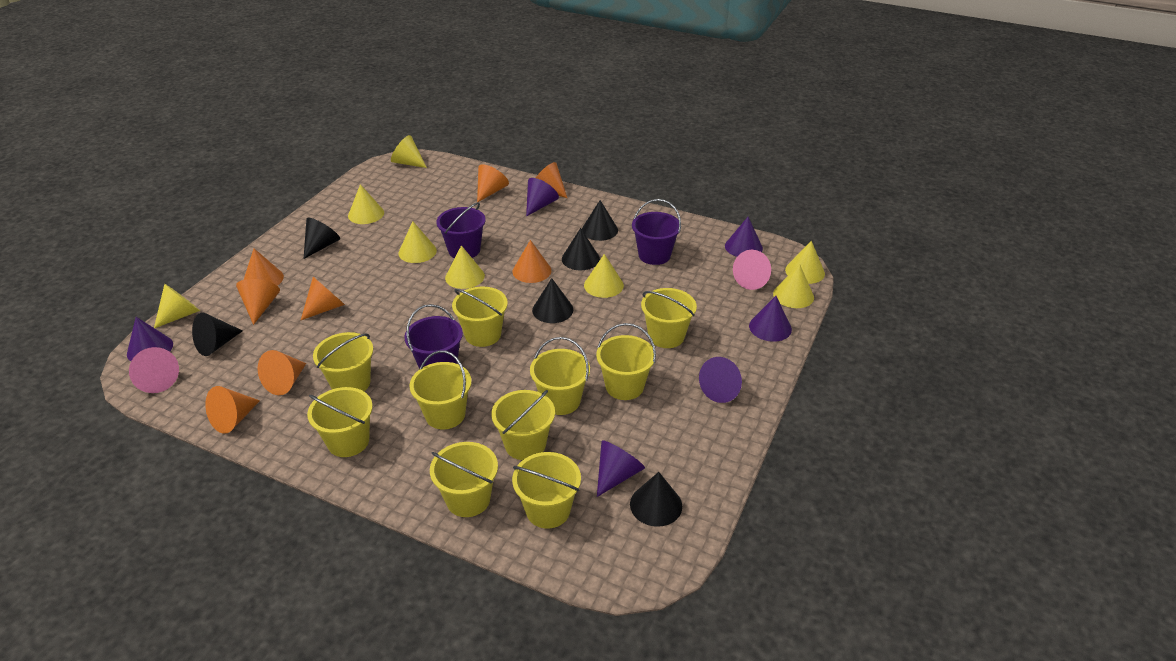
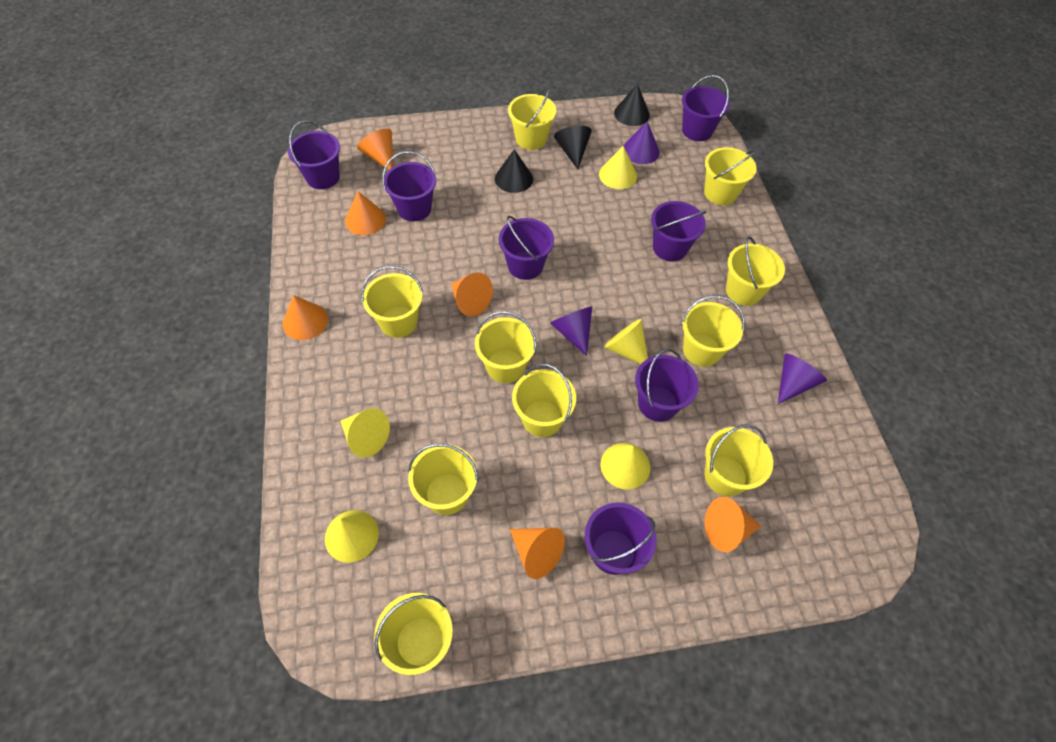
black cone: [192,312,243,356] [304,218,340,259] [532,278,573,323] [562,228,600,270] [582,200,618,241] [630,472,682,527] = 6 -> [495,149,533,193] [554,126,592,169] [614,84,650,126] = 3
orange cone: [205,386,260,434] [236,279,280,325] [244,249,284,286] [257,350,306,395] [301,277,345,320] [477,164,509,202] [513,240,551,283] [536,162,567,198] = 8 -> [283,295,328,340] [345,191,386,235] [357,129,393,170] [451,272,493,316] [510,528,565,579] [705,497,761,552] = 6
pink cone: [129,347,179,393] [733,250,771,290] = 2 -> none = 0
purple bucket: [404,304,463,369] [436,202,486,258] [632,199,681,265] = 3 -> [288,121,340,189] [382,151,436,221] [499,216,554,280] [585,503,657,575] [635,349,699,422] [651,201,706,262] [682,75,730,141] = 7
purple cone: [127,317,173,361] [526,178,559,217] [597,440,645,497] [699,357,742,403] [725,217,763,257] [749,296,792,342] = 6 -> [550,306,592,356] [624,121,660,164] [778,353,827,404] = 3
yellow cone: [154,284,200,328] [348,184,384,224] [391,135,427,168] [398,221,437,263] [445,245,485,289] [584,254,624,298] [773,264,814,308] [785,241,825,284] = 8 -> [325,510,379,563] [341,408,390,458] [599,146,637,189] [601,443,650,490] [604,319,648,364] = 5

